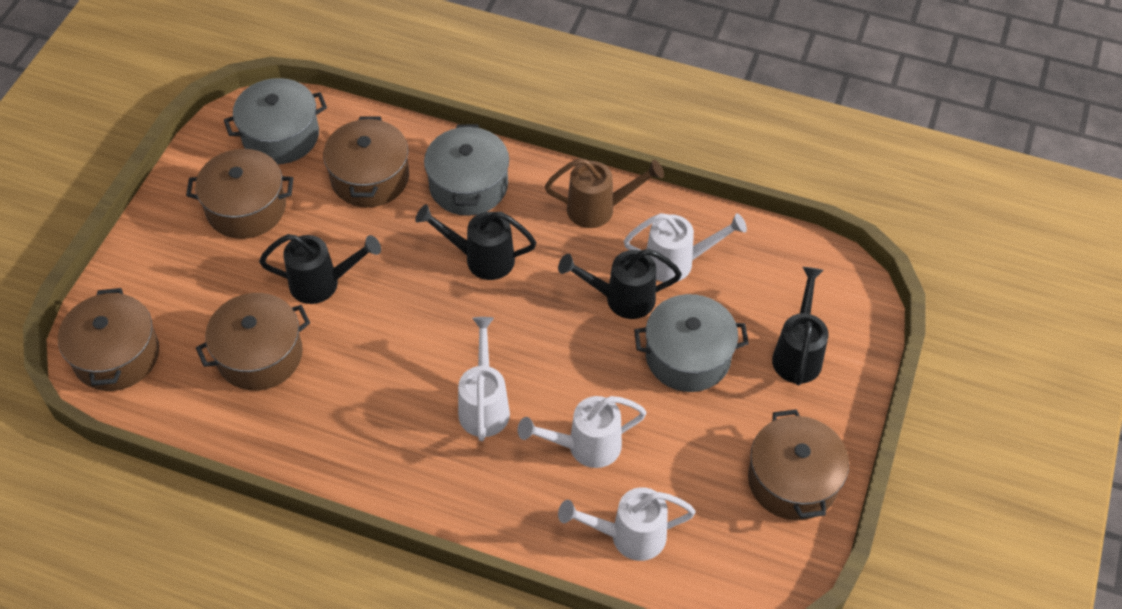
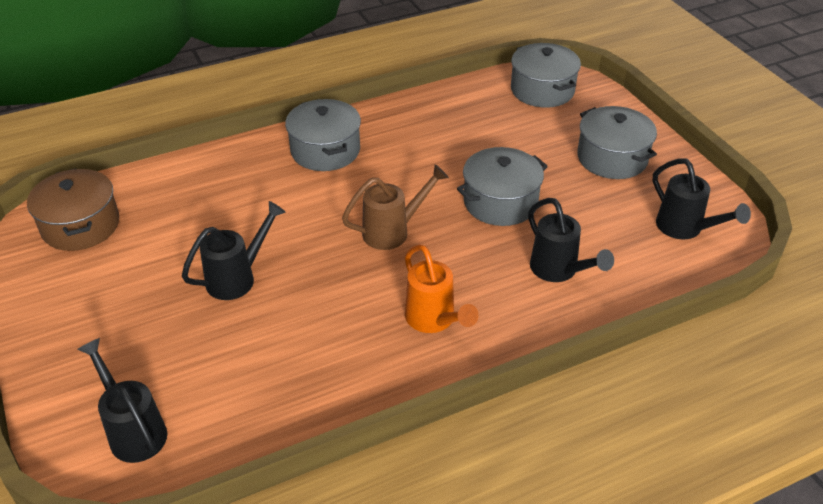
brown pot: [58,288,159,391] [186,149,293,239] [196,293,310,391] [323,117,409,207] [748,409,849,520] = 5 -> [27,168,119,251] = 1
grey pot: [224,78,327,164] [424,124,509,216] [634,294,749,392] = 3 -> [285,99,361,171] [457,147,548,226] [511,43,581,108] [577,106,657,179] = 4
orange watering can: none = 0 -> [405,244,479,333] = 1
white watering can: [458,317,510,441] [518,396,647,468] [558,487,696,561] [624,213,747,282] = 4 -> none = 0

